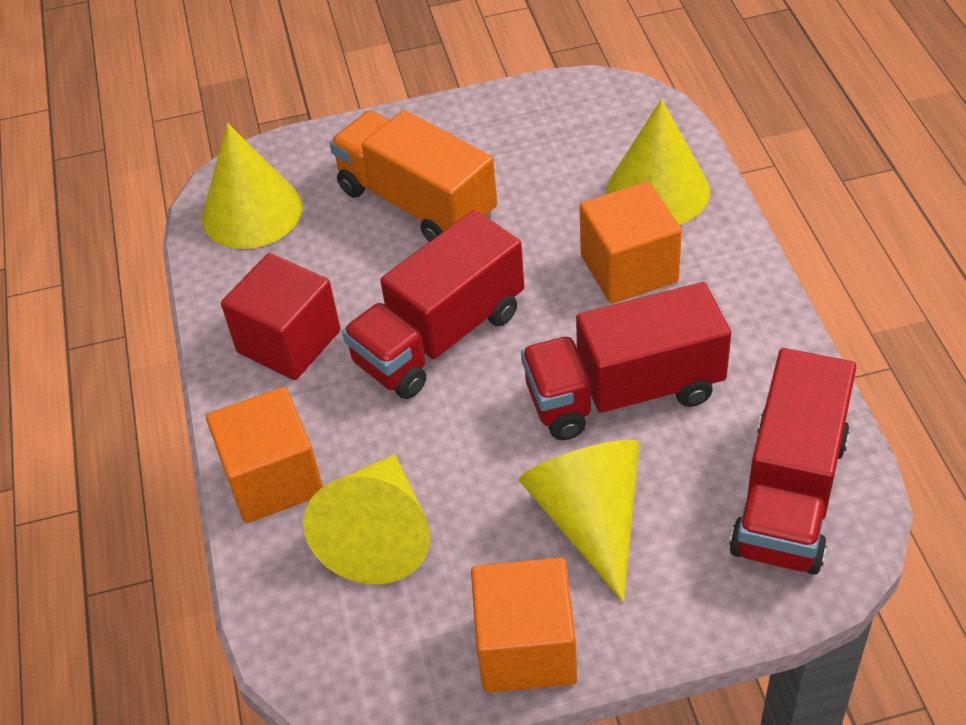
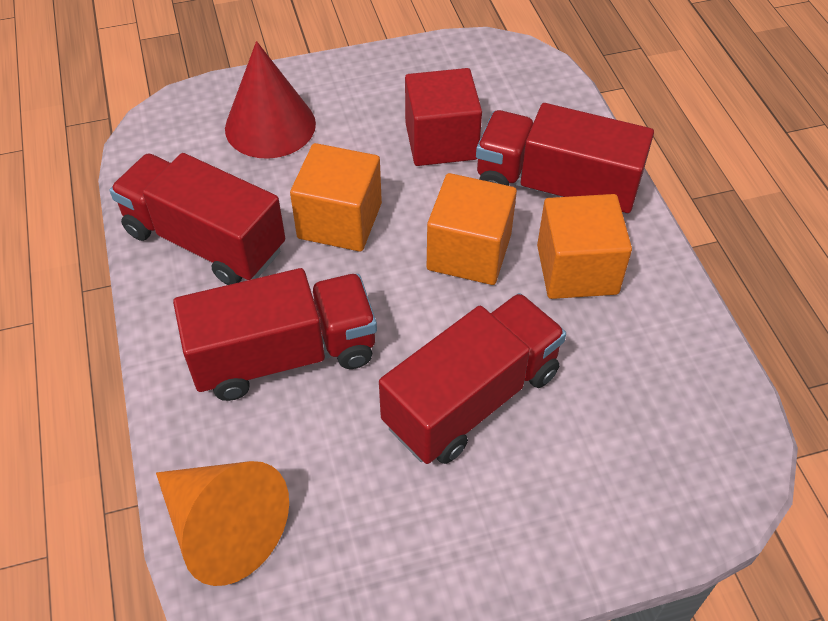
orange cone: none = 0 -> [156,461,289,586] = 1
orange truck: [329,110,497,242] = 1 -> none = 0
red cone: none = 0 -> [225,41,316,159] = 1
red truck: [342,210,524,399] [521,282,731,440] [729,348,857,575] = 3 -> [110,153,285,285] [173,268,377,401] [379,293,566,464] [476,103,654,214] = 4
yellow cone: [202,123,302,249] [303,454,430,585] [519,440,639,602] [606,99,710,225] = 4 -> none = 0

